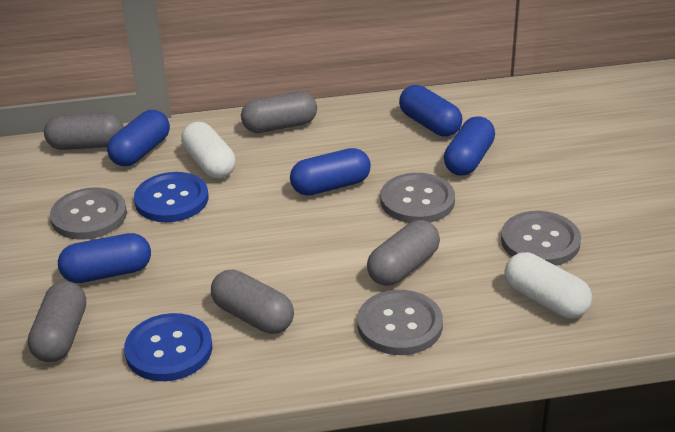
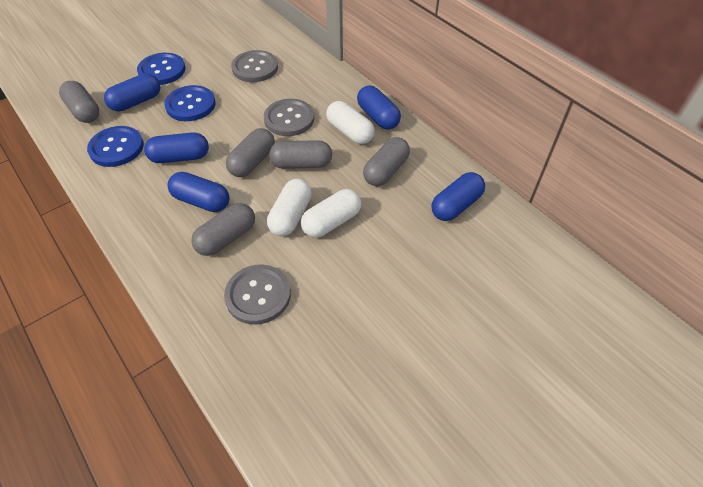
blue button: [124,313,213,381] [134,172,208,222] = 2 -> [87,126,144,167] [137,53,185,85] [164,85,216,121] = 3
grey button: [50,187,127,240] [357,290,443,355] [381,173,455,223] [501,211,581,266] = 4 -> [224,265,291,325] [231,50,278,82] [264,99,314,136] = 3
white capsule: [181,122,236,179] [504,252,592,318] = 2 -> [267,179,312,236] [301,189,361,238] [326,101,375,144] = 3

